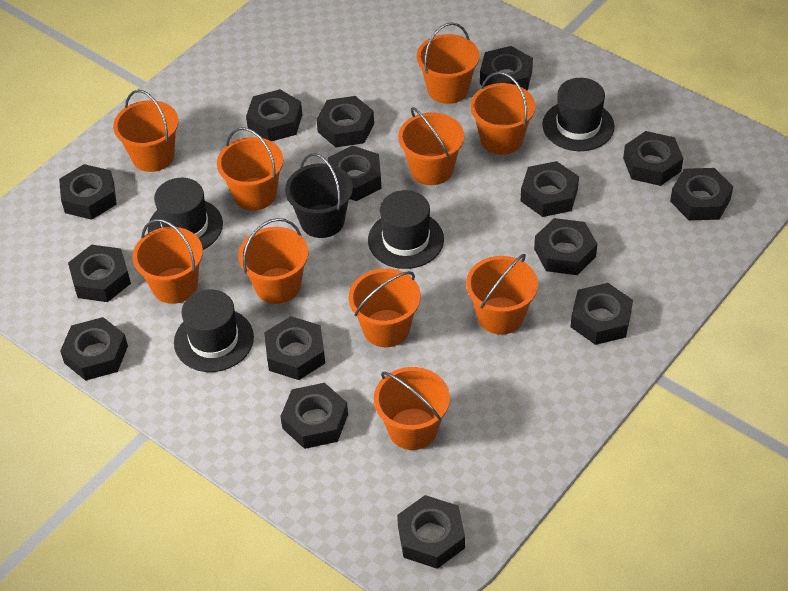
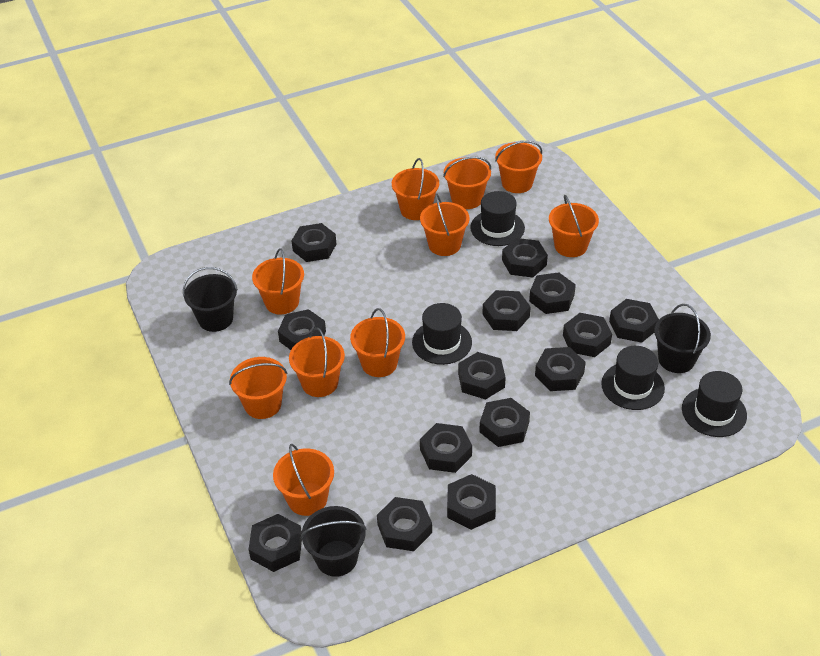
black bucket: [285,153,353,238] = 1 -> [183,267,238,332] [301,506,367,577] [654,304,711,373] = 3
black nut: [59,164,117,220] [60,317,128,381] [68,245,131,302] [246,89,302,141] [264,316,325,380] [280,383,348,449] [316,96,374,147] [328,145,381,201] [397,495,465,569] [480,46,533,90] [520,161,579,217] [534,218,597,275] [570,283,633,345] [623,131,683,186] [670,168,733,220] = 15 -> [248,514,302,572] [278,309,326,350] [291,223,336,262] [377,497,432,551] [420,423,472,473] [447,474,496,530] [458,352,506,399] [479,398,530,447] [482,290,531,331] [502,238,548,277] [529,272,576,314] [535,347,586,391] [563,313,612,357] [609,299,659,343] = 14

